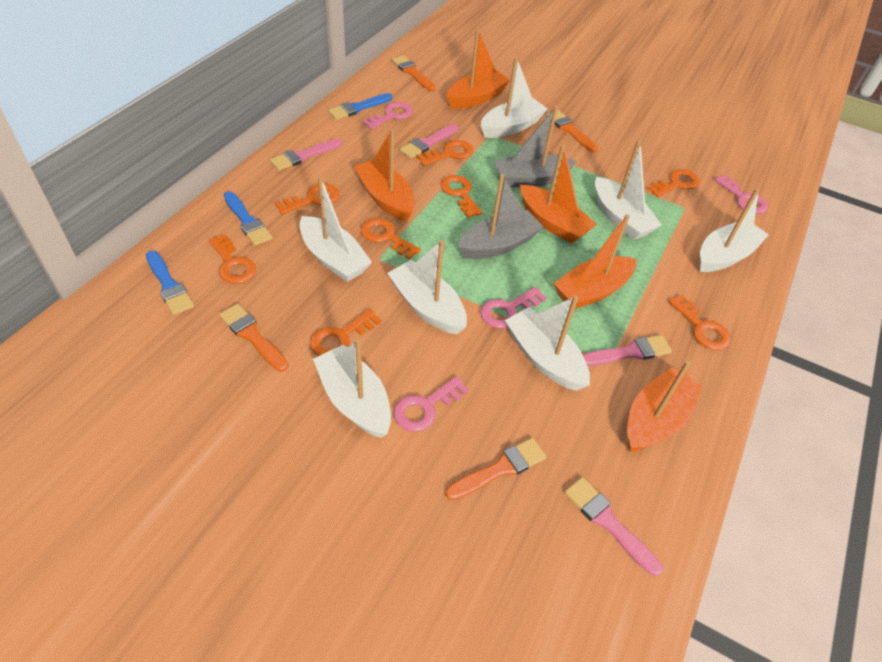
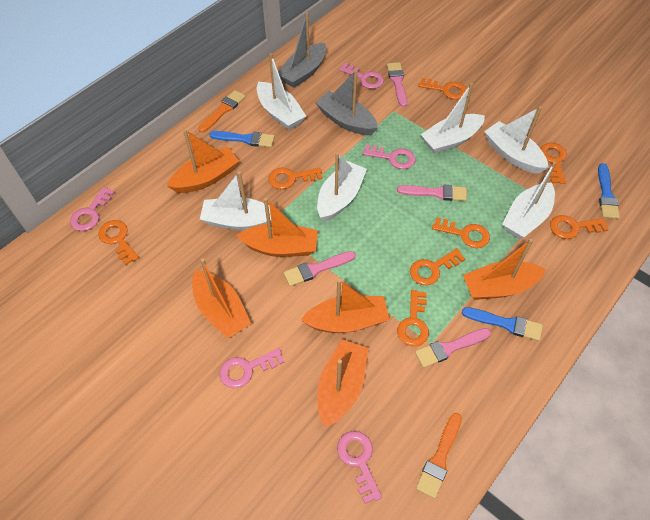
orange boat: [354,129,415,221] [446,29,510,109] [520,145,597,244] [554,215,636,309] [627,361,703,452] = 5 -> [167,129,239,193] [192,258,251,338] [236,198,318,257] [301,279,390,333] [317,339,368,427] [463,239,546,300] = 6
orange brush: [219,304,288,372] [392,55,436,92] [445,438,547,500] [546,110,598,153] = 4 -> [198,90,246,133] [416,413,462,499] = 2
pink key: [363,102,413,130] [393,376,469,432] [480,287,546,328] [715,175,768,214] = 4 -> [70,187,115,231] [219,348,285,389] [337,431,382,504] [339,62,384,89] [363,144,416,169] = 5
white boat: [299,176,372,282] [313,339,391,438] [387,240,467,334] [481,58,547,138] [505,295,590,391] [595,140,662,240] [700,188,769,272] = 7 -> [200,171,272,230] [257,53,306,130] [317,152,367,222] [421,83,485,154] [484,106,548,174] [502,161,556,239] = 6

